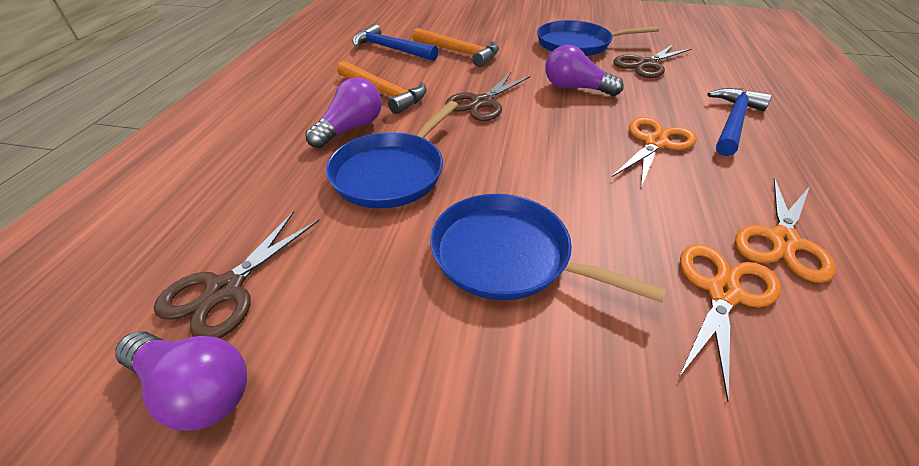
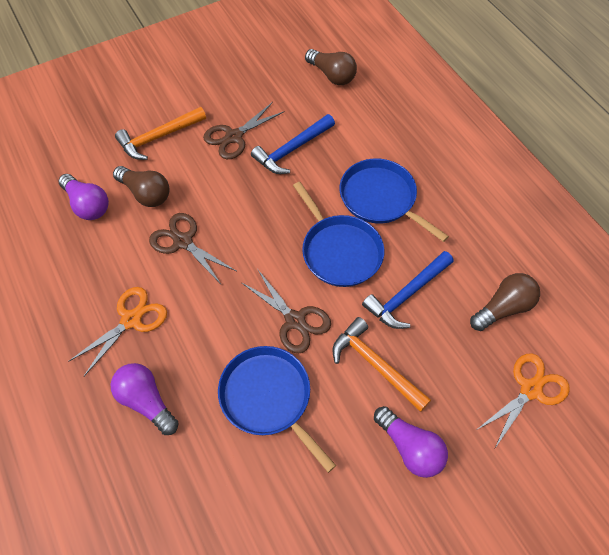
brown light bulb: none = 0 -> [113,166,170,207] [305,49,357,85] [470,273,540,331] = 3
orange scissors: [612,117,697,188] [680,244,781,402] [735,177,836,283] = 3 -> [68,287,167,376] [475,353,570,448] = 2

